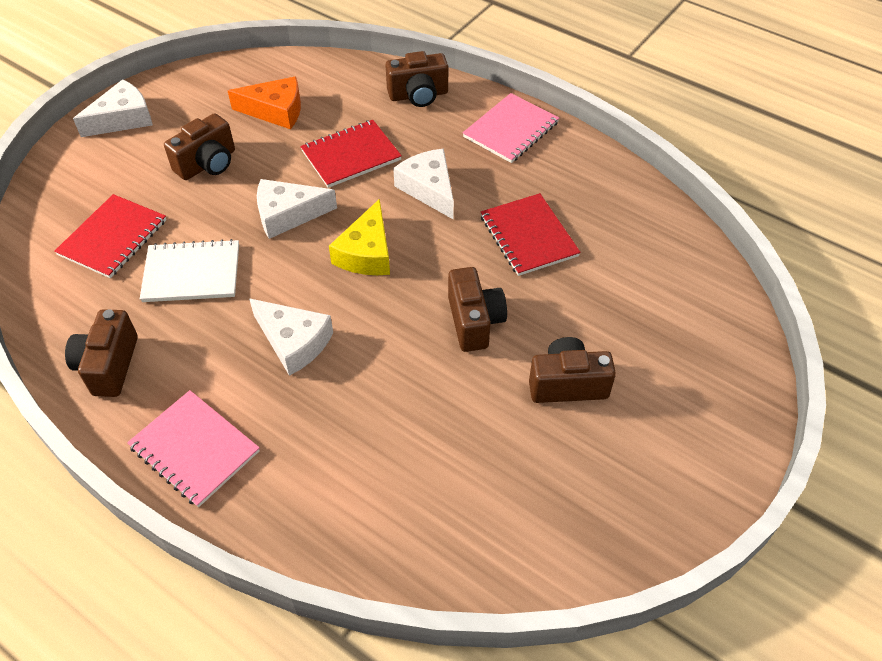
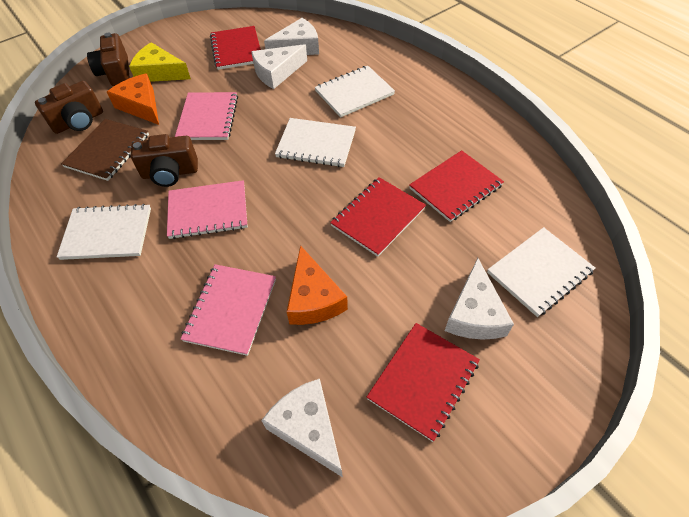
brown camera: [65,309,138,397] [164,113,235,180] [385,51,448,107] [448,267,507,352] [529,337,616,403] = 5 -> [35,81,103,134] [87,33,130,86] [130,134,198,187] = 3
brown notebook: none = 0 -> [61,119,149,181] = 1
orange cheese: [228,76,301,129] = 1 -> [107,73,159,125] [287,245,348,325] = 2
pink notebook: [127,390,260,507] [463,93,559,163] = 2 -> [167,180,248,239] [175,92,238,140] [181,264,276,356] = 3
red notebook: [54,194,166,278] [300,120,402,188] [481,193,581,276] = 3 -> [210,26,261,70] [330,177,426,257] [367,323,480,442] [409,150,504,222] = 4
white notebook: [140,239,239,302] = 1 -> [57,204,151,260] [275,118,356,167] [314,66,395,118] [487,227,595,317] = 4

